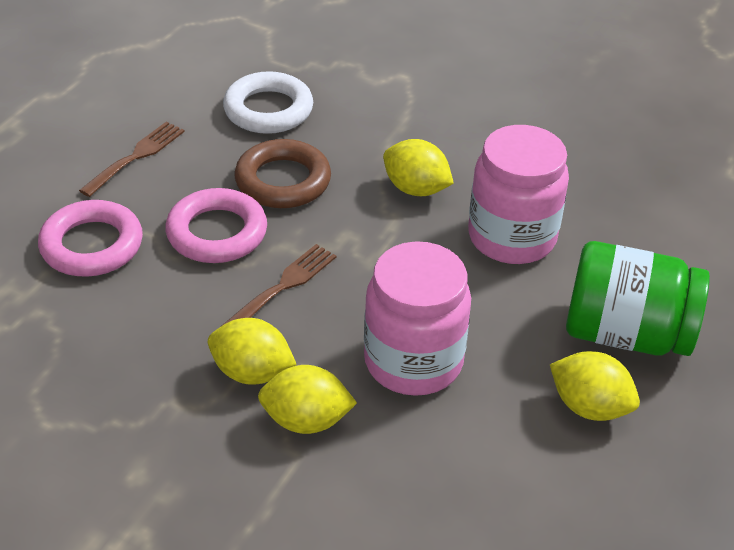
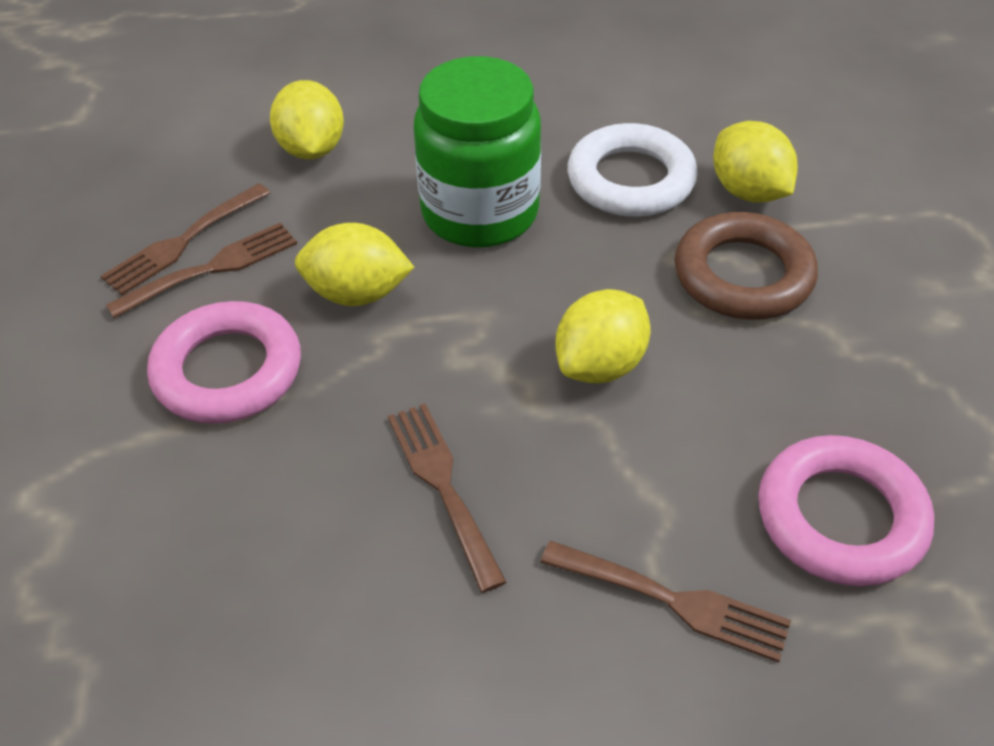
brown fork: [79,121,185,197] [222,244,336,326] = 2 -> [101,183,270,295] [106,222,297,318] [388,403,506,593] [540,541,791,662] = 4
pink jar: [364,241,471,396] [468,125,569,264] = 2 -> none = 0

